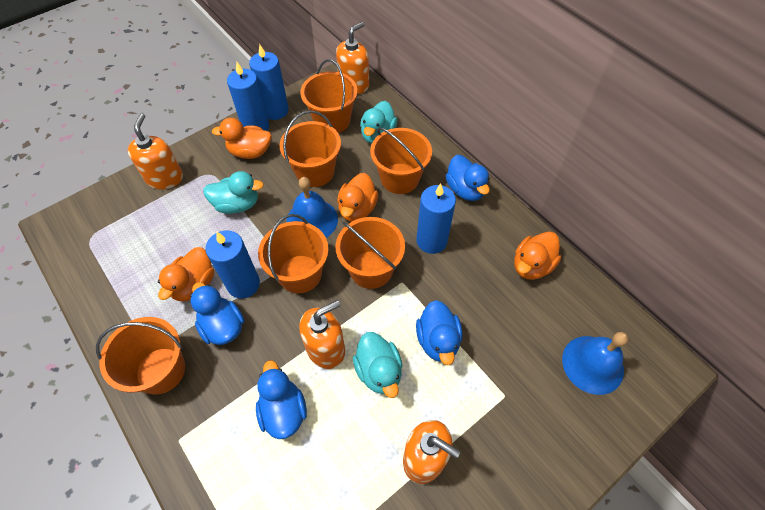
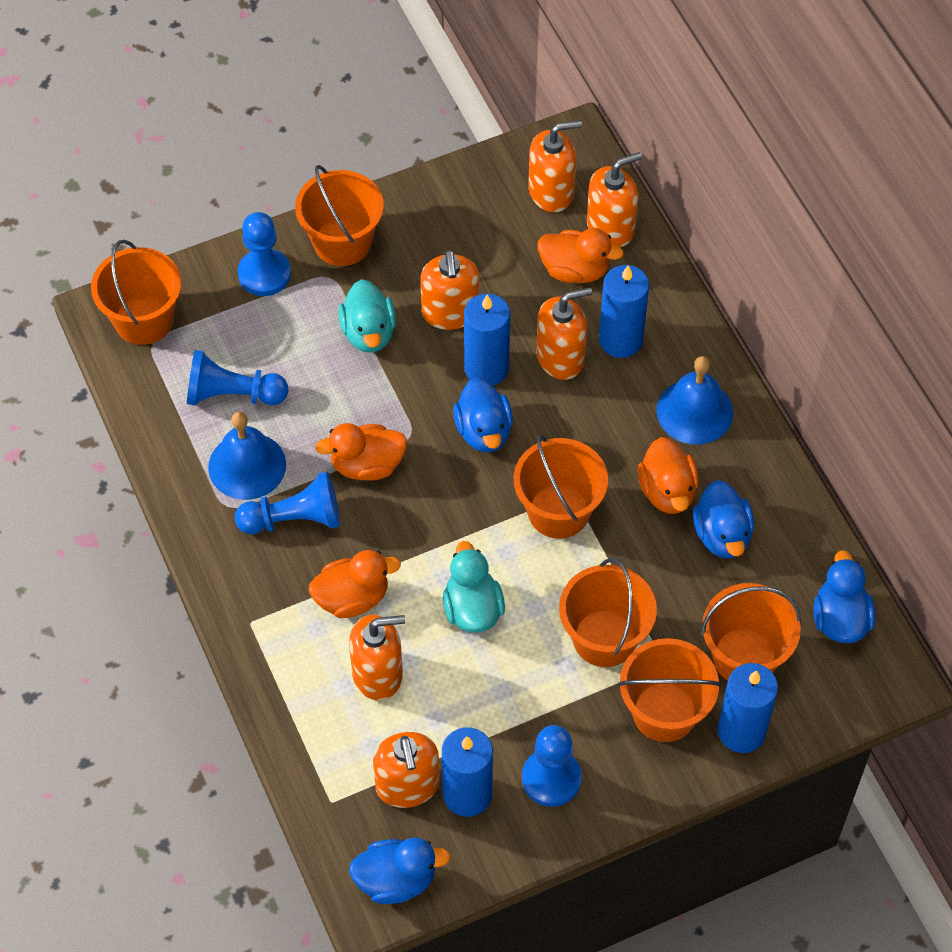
blue pawn: none = 0 -> [187,350,289,405] [235,472,340,534] [238,212,291,296] [522,725,582,807] = 4
orange soap dispenser: [128,114,183,190] [299,300,345,369] [336,22,369,94] [403,420,460,484] = 4 -> [349,615,405,701] [373,732,440,808] [420,250,479,330] [528,120,582,212] [536,287,592,380] [587,152,642,247] = 6
turquoise duck: [203,171,264,214] [353,332,402,398] [360,101,397,144] = 3 -> [338,279,396,353] [443,541,505,633] = 2

